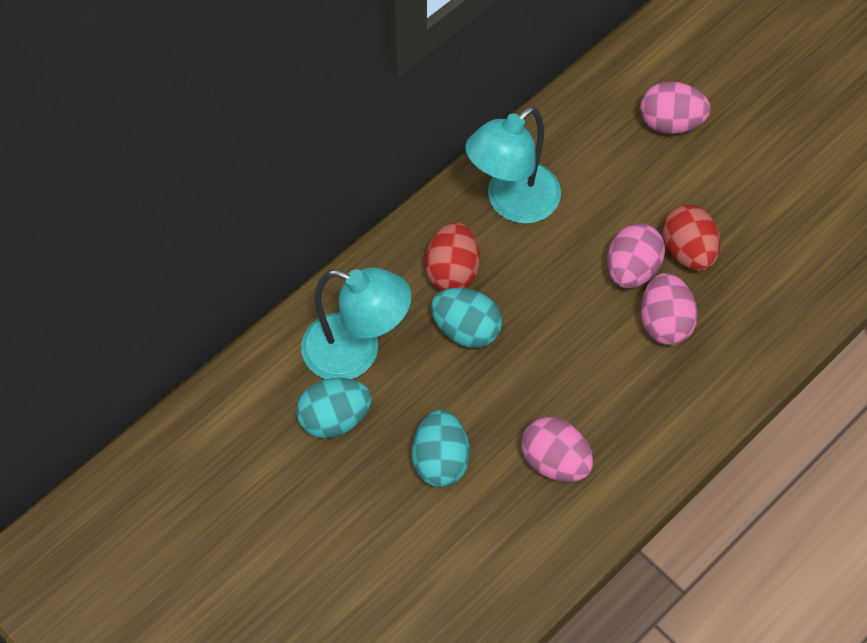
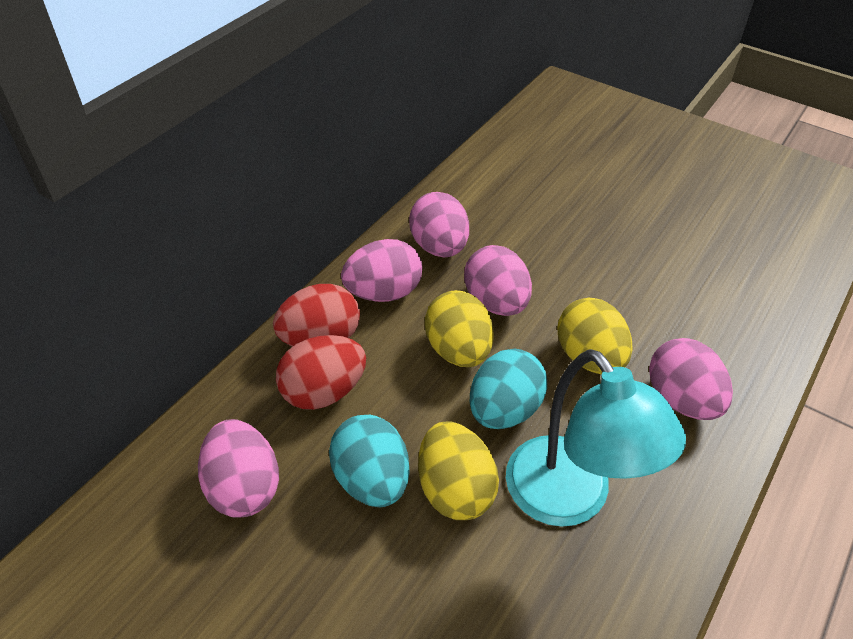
pink egg: [521,417,593,482] [607,223,665,288] [640,82,711,134] [641,273,698,345] = 4 -> [198,419,279,518] [341,239,422,302] [409,192,469,257] [464,245,532,316] [649,338,733,420] = 5
turquoise egg: [296,378,372,439] [412,410,470,487] [431,288,502,348] = 3 -> [329,415,410,507] [470,348,547,429] = 2
turquoise lamp: [301,267,412,379] [465,106,561,224] = 2 -> [506,349,686,527] = 1
yellow egg: none = 0 -> [418,422,499,520] [425,290,494,367] [558,298,633,374] = 3

